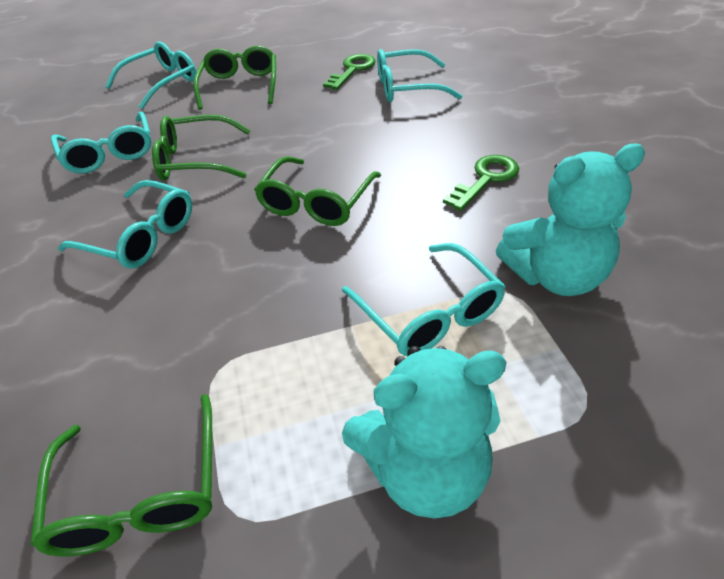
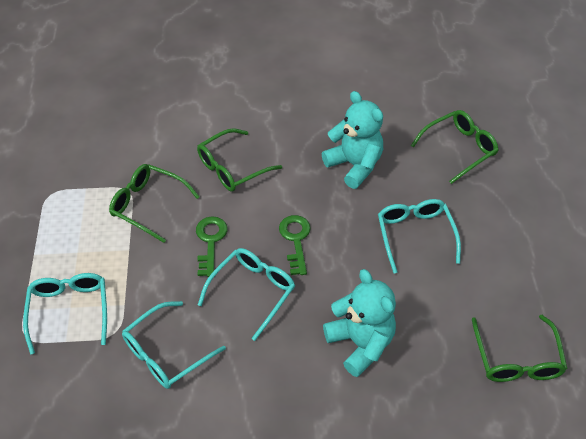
turquoise glasses: [51,111,151,174] [58,180,192,268] [105,41,196,109] [342,243,506,356] [377,49,462,102] = 5 -> [23,273,107,355] [122,301,226,389] [198,248,295,341] [378,199,461,273] = 4

